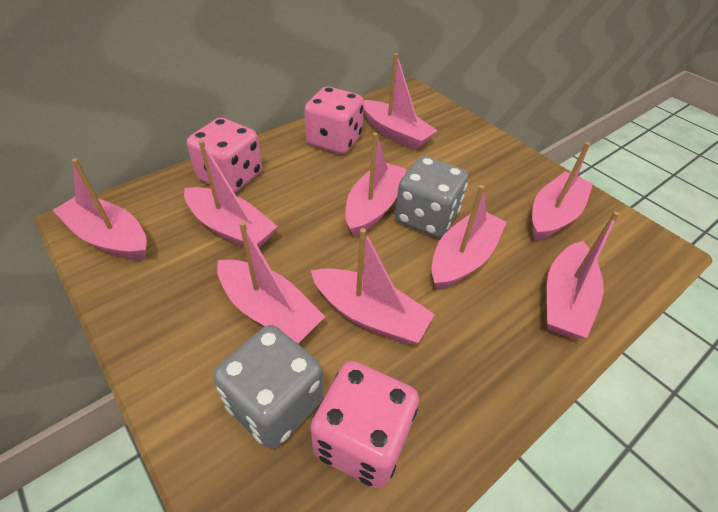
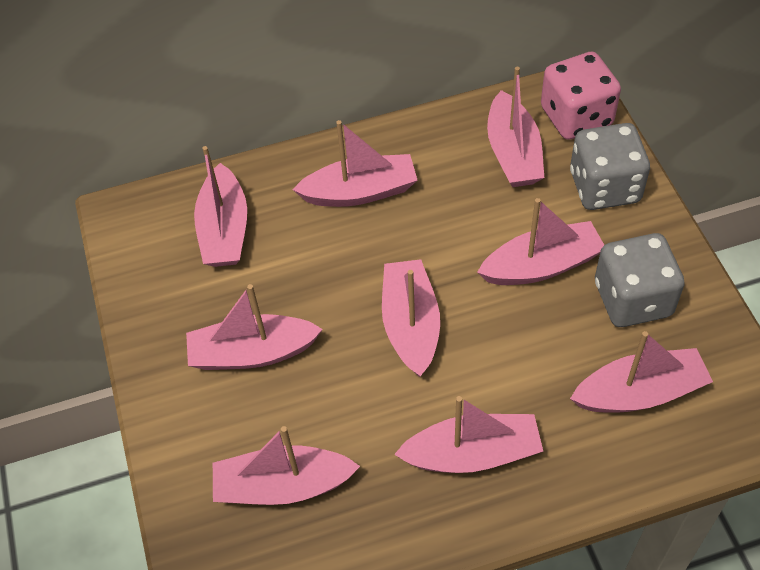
pink dice: [187,118,262,193] [304,86,364,154] [310,361,419,488] = 3 -> [541,52,621,140] = 1

